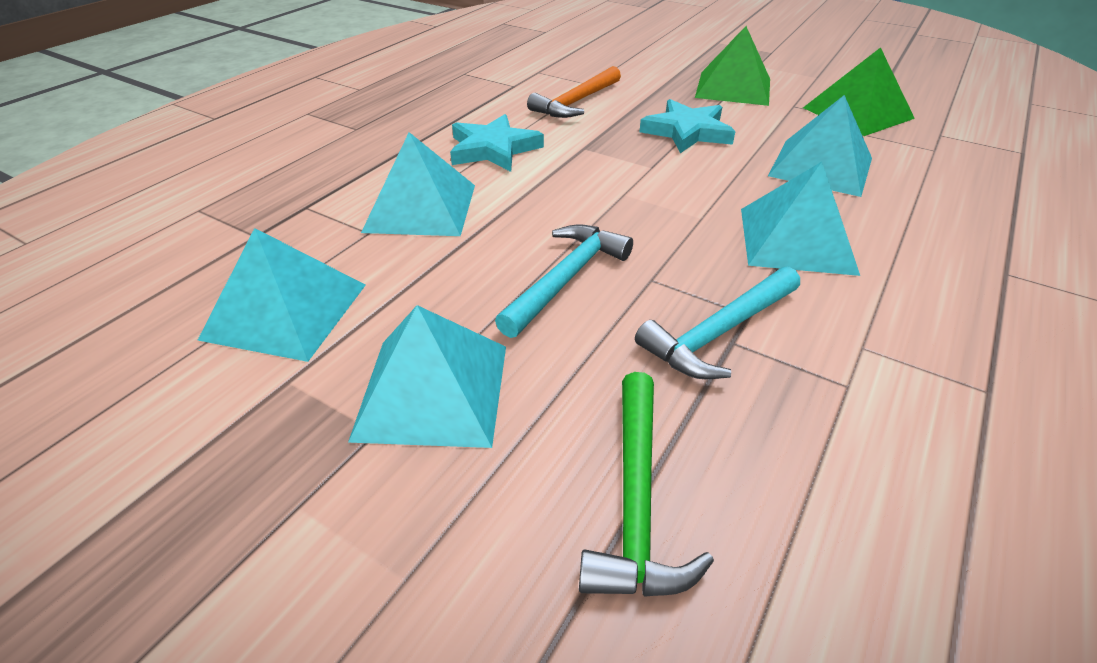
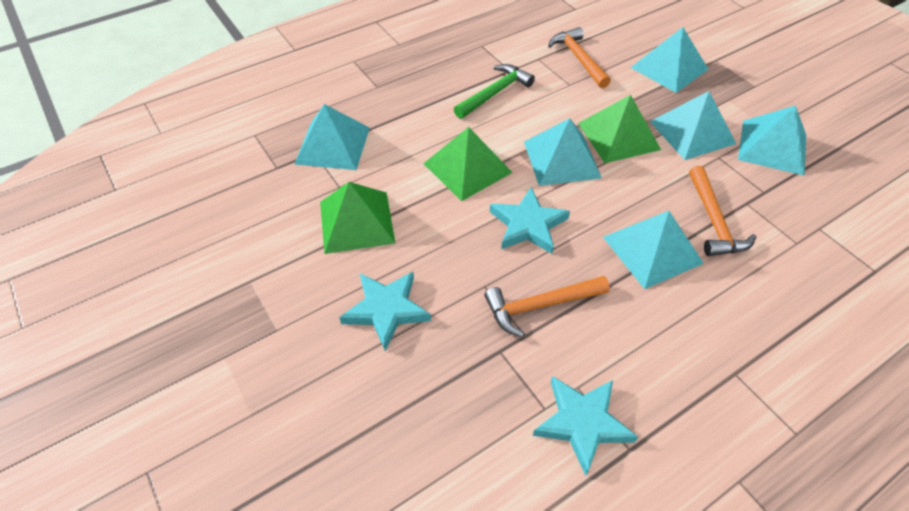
green pyramid: [695,26,770,106] [803,47,915,136] = 2 -> [320,182,395,254] [423,127,513,201] [578,95,661,163] = 3
orange hammer: [527,66,621,118] = 1 -> [484,276,610,337] [548,27,611,88] [689,166,756,256] = 3
turquoise hammer: [495,225,633,338] [635,266,800,379] = 2 -> none = 0
turquoise pyramid: [198,228,366,362] [348,305,506,448] [361,132,475,236] [741,162,860,276] [768,95,872,197] = 5 -> [295,104,370,170] [524,118,602,186] [603,211,704,289] [630,27,708,93] [650,91,736,160] [738,106,806,176] = 6
turquoise star: [450,114,544,172] [639,99,736,153] = 2 -> [339,272,431,351] [490,187,570,254] [533,376,638,476] = 3

